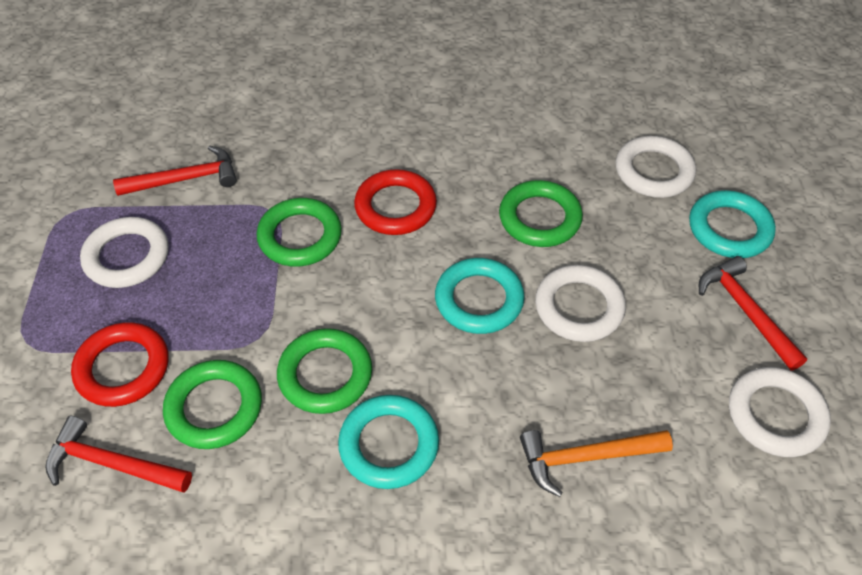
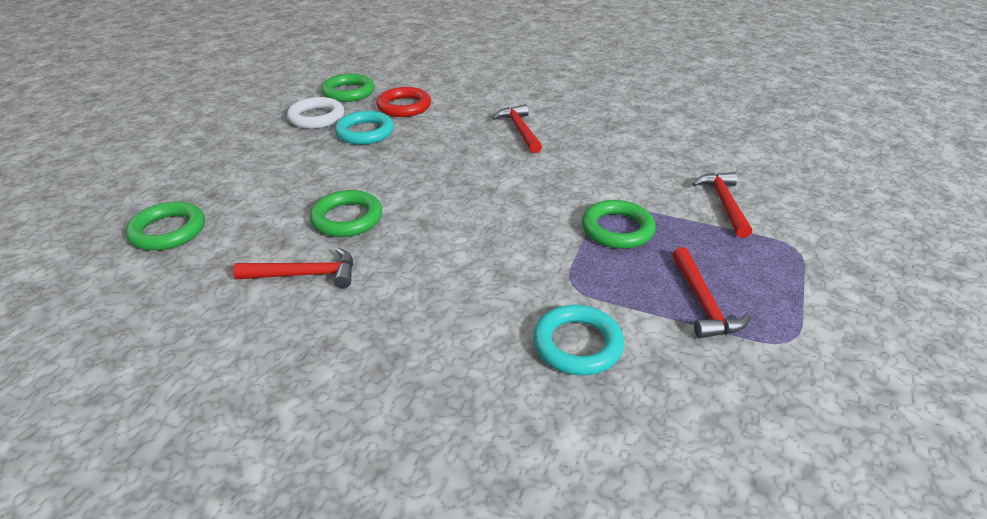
orange hammer: [520,430,673,497] = 1 -> none = 0
red hammer: [45,416,192,493] [113,145,237,196] [699,256,807,370] = 3 -> [233,247,353,288] [493,104,542,153] [672,247,750,338] [692,172,752,238] = 4
red ring: [71,322,168,407] [354,169,437,235] = 2 -> [376,87,431,117] = 1
turquoise ring: [338,395,439,489] [435,258,525,334] [689,190,776,258] = 3 -> [335,111,394,145] [533,305,624,376] = 2
white ring: [80,217,169,288] [535,265,626,342] [615,136,696,198] [729,367,831,457] = 4 -> [287,97,344,129] = 1

